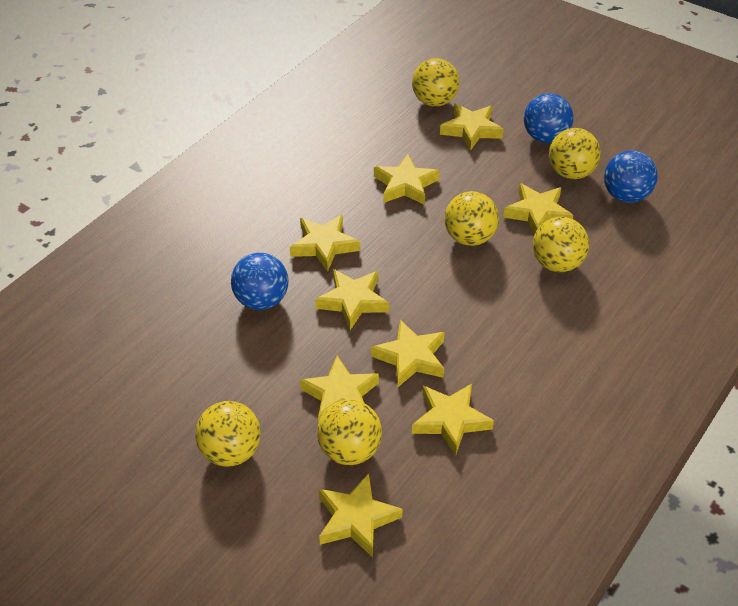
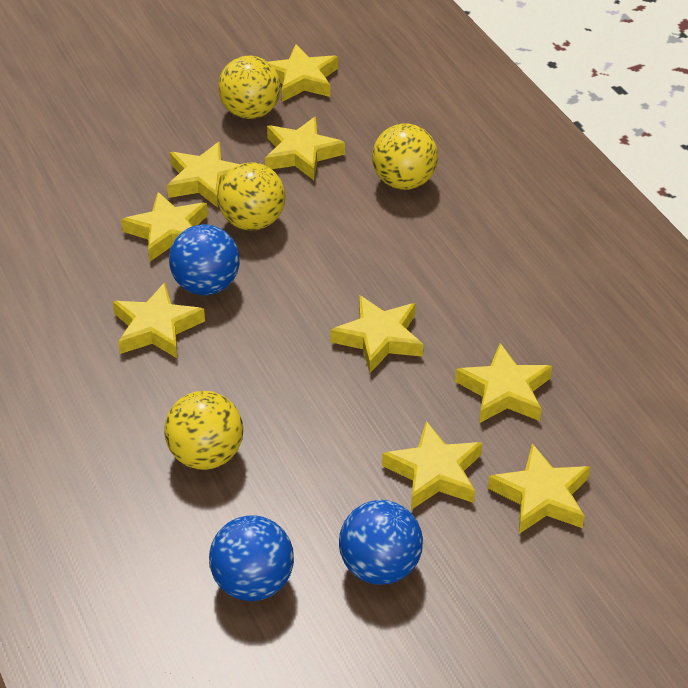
yellow ball: [195,401,261,467] [317,400,382,465] [412,58,459,107] [444,191,499,246] [533,217,589,272] [549,128,601,179] = 6 -> [164,391,243,470] [217,162,285,230] [218,56,281,119] [372,123,438,190] = 4

